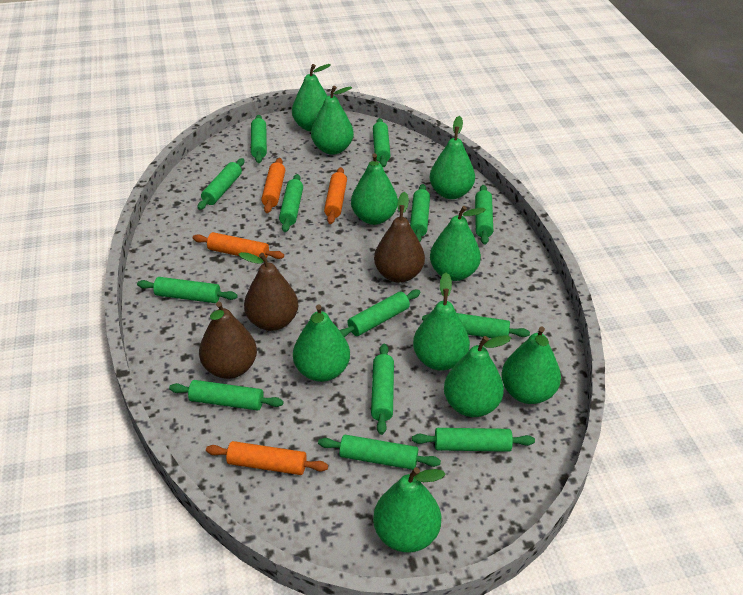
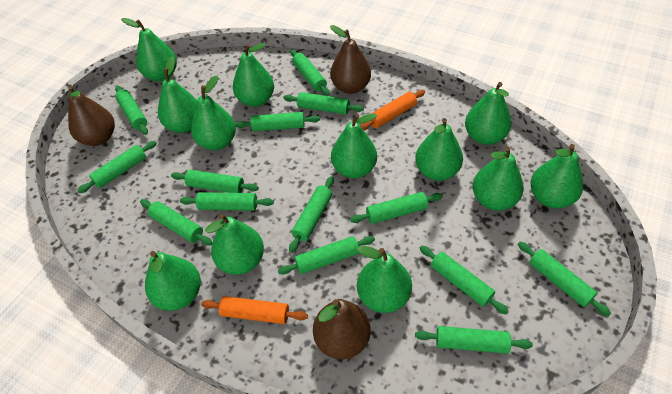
green pear: [292,64,331,132] [293,304,350,382] [311,86,354,155] [351,153,398,225] [373,467,446,552] [413,273,470,371] [429,116,475,199] [430,206,486,281] [444,335,511,417] [501,326,561,404] = 10 -> [121,18,177,81] [145,251,201,311] [158,56,197,133] [191,75,236,150] [205,214,264,275] [233,43,274,107] [331,113,377,178] [357,246,412,313] [415,118,463,181] [465,82,512,145] [473,146,524,211] [531,144,583,208] = 12
green rolling pin: [137,277,238,303] [169,380,284,411] [197,158,244,210] [251,115,267,163] [279,174,303,232] [318,435,441,470] [339,290,421,338] [371,344,394,435] [373,118,391,167] [410,184,430,242] [412,428,535,452] [422,313,530,338] [475,185,493,245] = 13 -> [77,141,157,193] [115,86,148,135] [140,199,212,245] [171,170,259,193] [180,192,274,211] [235,112,320,131] [278,236,375,275] [283,92,364,114] [289,176,334,253] [290,49,330,96] [350,192,443,224] [415,326,533,354] [420,246,509,314] [518,242,611,317] = 14
orange rolling pin: [193,232,284,259] [206,441,328,475] [261,158,285,213] [324,167,347,224] = 4 -> [201,296,308,324] [361,90,425,130] = 2

